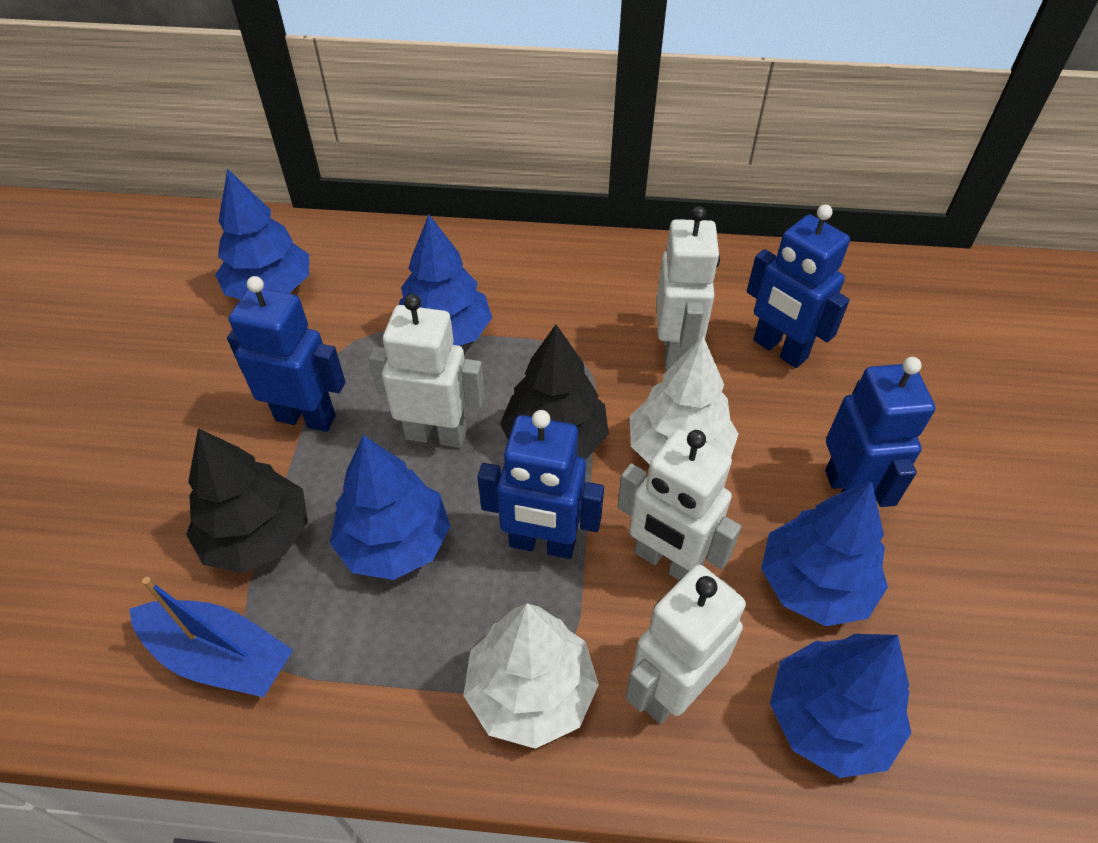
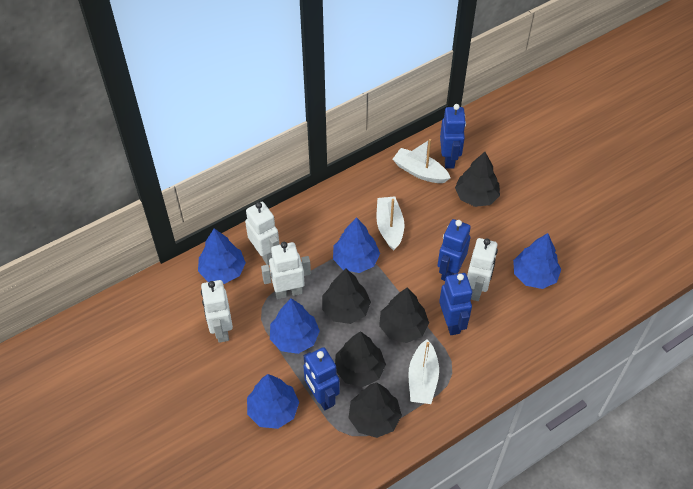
black tree: [186,428,308,573] [500,324,609,459] = 2 -> [322,269,371,324] [335,331,386,387] [349,382,402,438] [379,287,429,343] [455,152,500,207] = 5
blue boat: [129,577,293,697] = 1 -> none = 0
white boat: none = 0 -> [376,197,404,251] [393,139,451,183] [408,339,439,404] = 3
white tree: [463,604,599,749] [630,336,739,464] = 2 -> none = 0

